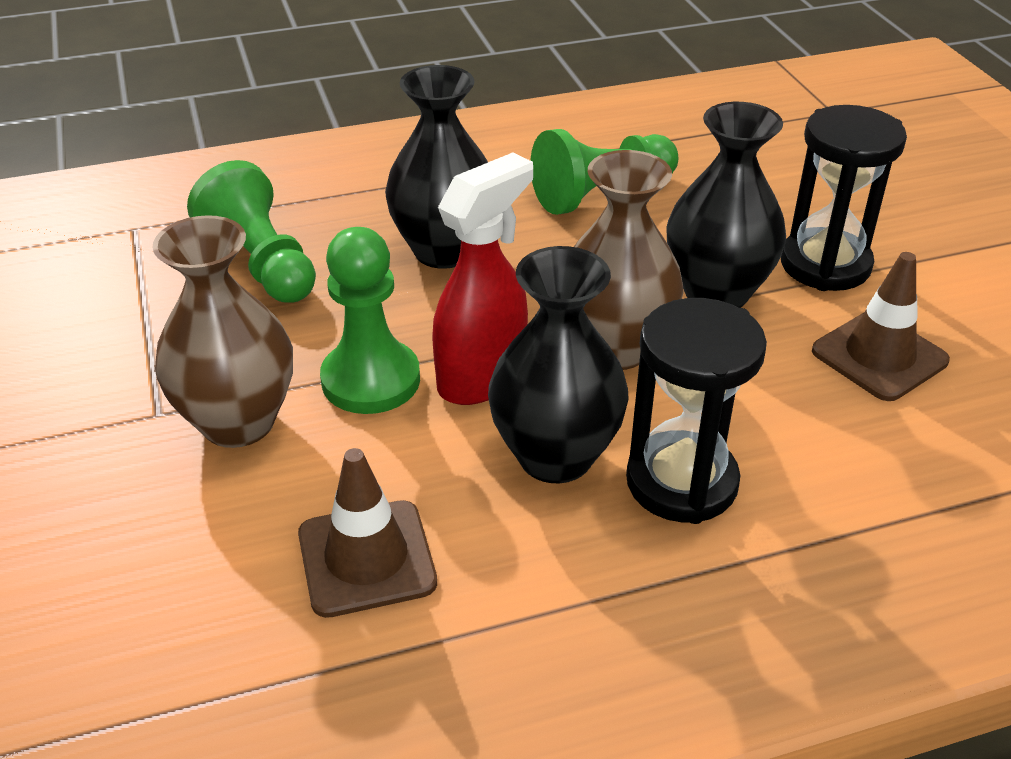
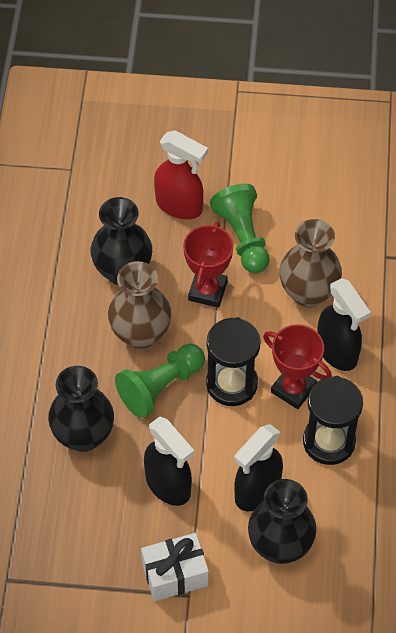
black spray bottle: none = 0 -> [144,417,194,506] [234,424,283,511] [317,278,371,371] = 3
brown traffic cone: [298,448,437,618] [812,252,950,401] = 2 -> none = 0
green pawn: [187,160,316,303] [320,227,420,414] [531,129,678,215] = 3 -> [115,344,205,418] [210,184,270,273] = 2
red trophy: none = 0 -> [183,221,234,308] [263,324,332,409] = 2
white gift: none = 0 -> [141,533,209,601] = 1

